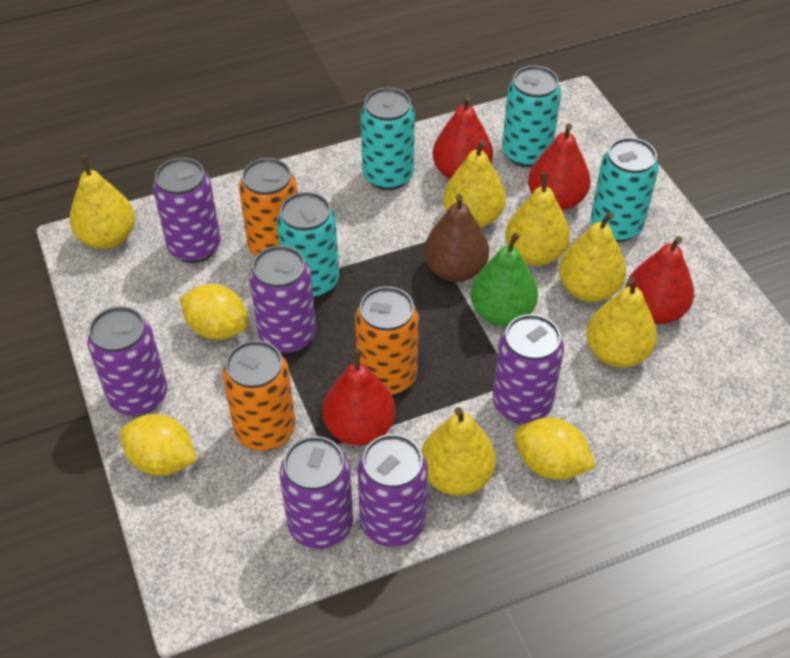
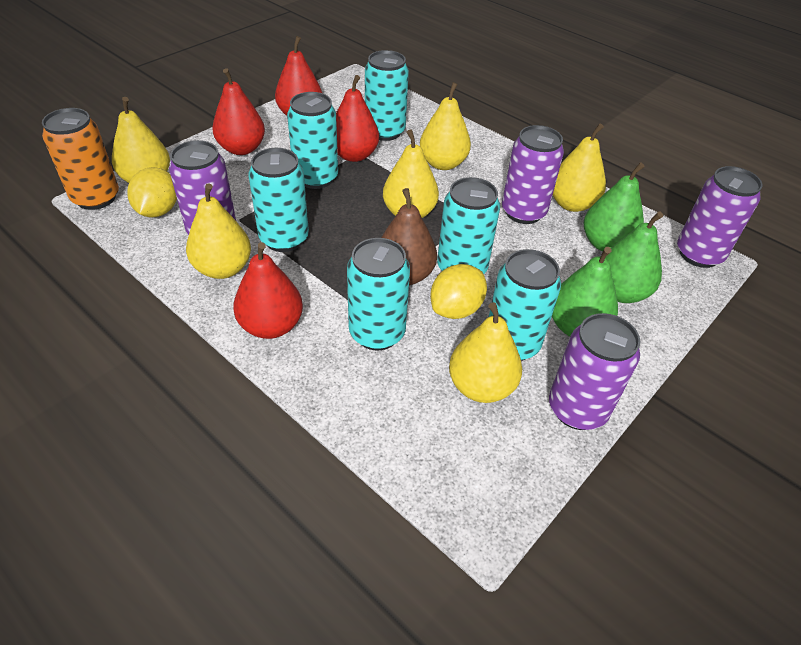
green pear: [470,233,538,326] = 1 -> [552,247,618,336] [584,162,645,251] [606,211,663,303] = 3
orange can: [222,340,295,451] [239,158,298,256] [355,286,419,395] = 3 -> [42,108,119,210] = 1
purple can: [87,306,167,416] [153,158,221,263] [249,246,316,354] [280,436,353,549] [357,434,428,547] [493,314,564,424] = 6 -> [169,140,236,235] [502,125,564,224] [549,313,640,430] [677,166,762,268] = 4
turquoise can: [277,192,339,298] [361,88,415,190] [502,66,561,167] [591,137,659,242] = 4 -> [248,148,309,252] [287,92,338,189] [347,238,410,351] [365,50,409,141] [437,177,500,274] [489,249,561,361] = 6
yellow lemon: [120,414,197,475] [180,284,249,340] [514,418,596,480] = 3 -> [128,167,177,217] [430,264,487,319] = 2

